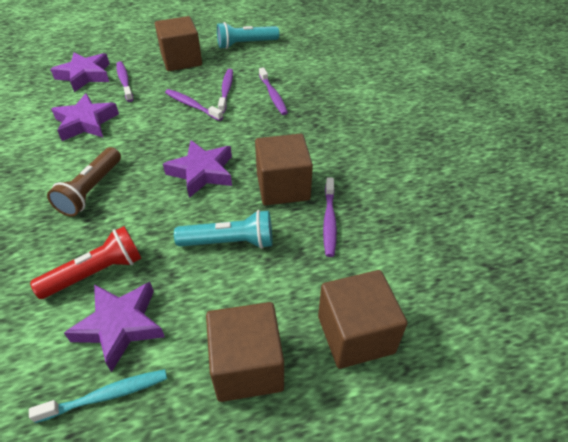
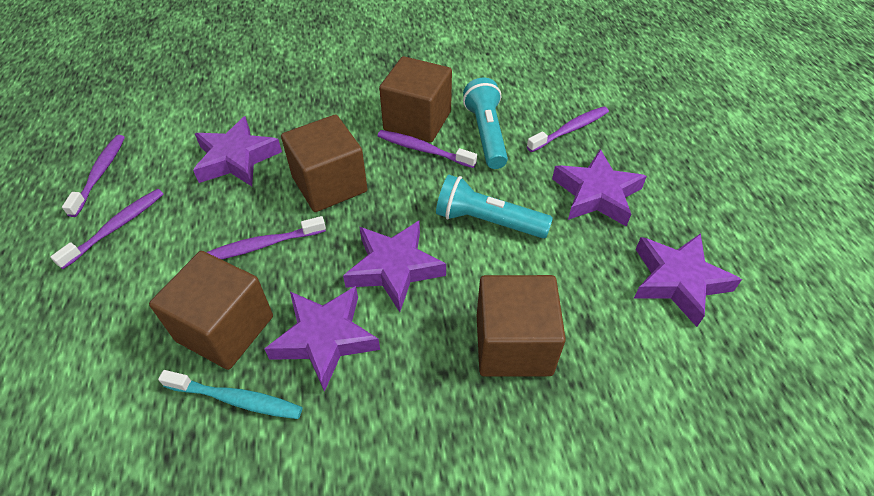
brown flashlight: [47,147,121,217] = 1 -> none = 0
purple star: [50,52,110,92] [51,93,119,141] [64,282,165,372] [163,140,232,198] = 4 -> [193,116,282,186] [264,286,380,392] [343,221,446,312] [552,149,647,227] [633,233,742,327] = 5
red flashlight: [30,226,142,299] = 1 -> none = 0

